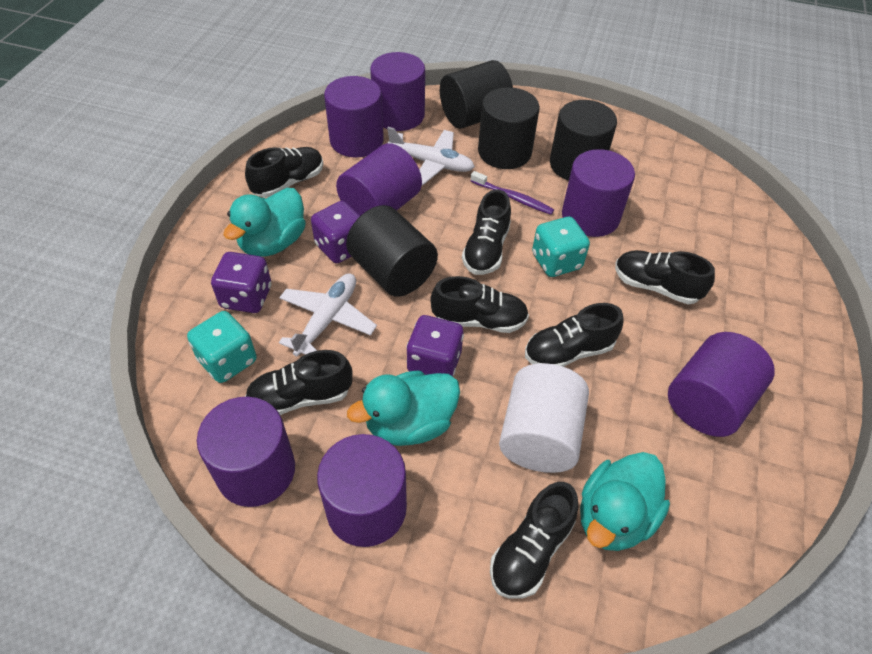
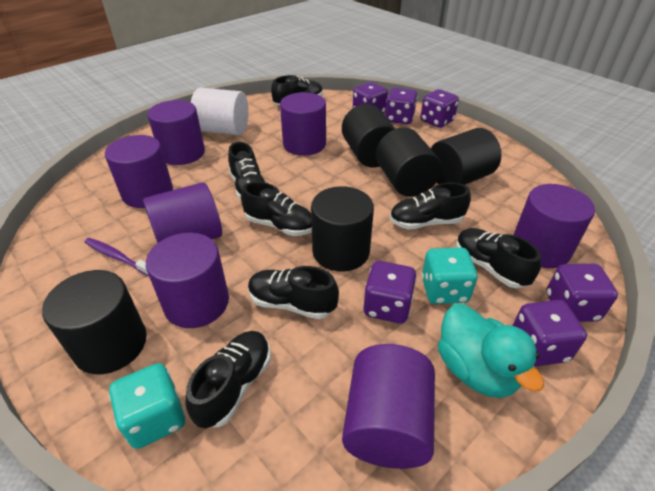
black cylinder: [346,205,438,297] [440,60,513,129] [478,87,540,169] [550,100,617,181] = 4 -> [42,270,147,374] [311,186,374,272] [342,104,395,168] [376,127,442,197] [431,128,501,185] = 5
purple dice: [211,252,271,313] [311,201,360,263] [406,315,464,377] = 3 -> [353,82,388,114] [363,261,417,324] [385,88,418,124] [420,89,459,128] [512,300,587,366] [546,264,618,322] = 6
turquoise duck: [223,188,306,257] [347,370,460,446] [580,452,670,551] = 3 -> [438,304,544,398] = 1
white plane: [279,273,377,356] [387,127,475,186] = 2 -> none = 0

